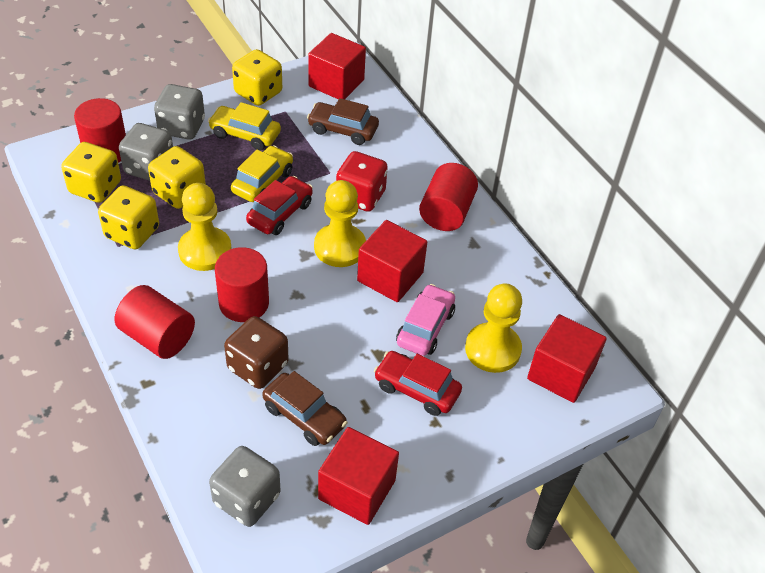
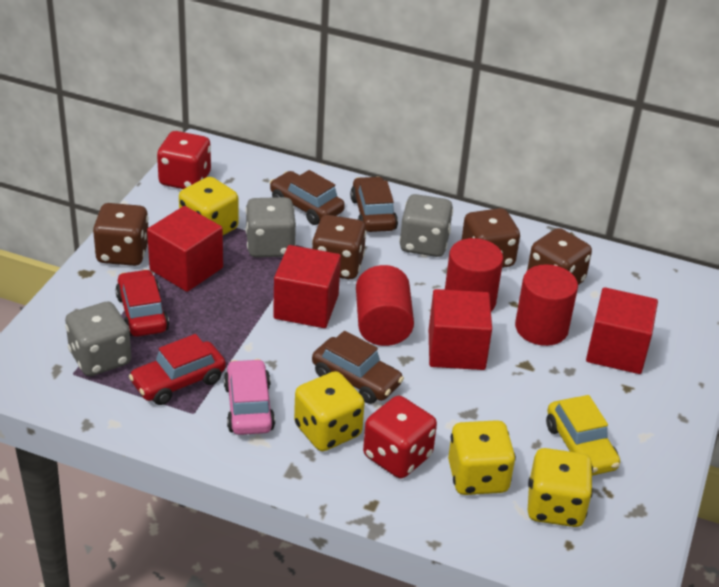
brown car: [262,371,348,446] [307,98,379,145] = 2 -> [270,170,345,225] [312,331,404,404] [350,176,398,232] = 3
brown dice: [224,316,289,389] = 1 -> [93,203,148,266] [312,215,367,279] [462,208,520,268] [527,228,592,285] = 4
red cylinder: [74,98,126,163] [115,285,195,359] [215,247,269,322] [419,163,478,231] = 4 -> [356,265,414,346] [445,238,503,312] [515,264,578,346] = 3
red dice: [336,151,388,212] = 1 -> [157,131,211,189] [363,396,437,478] = 2
yellow car: [208,102,281,150] [231,145,293,202] = 2 -> [546,395,620,476] = 1
yellow pawn: [178,183,232,271] [314,180,366,267] [465,284,522,373] = 3 -> none = 0

